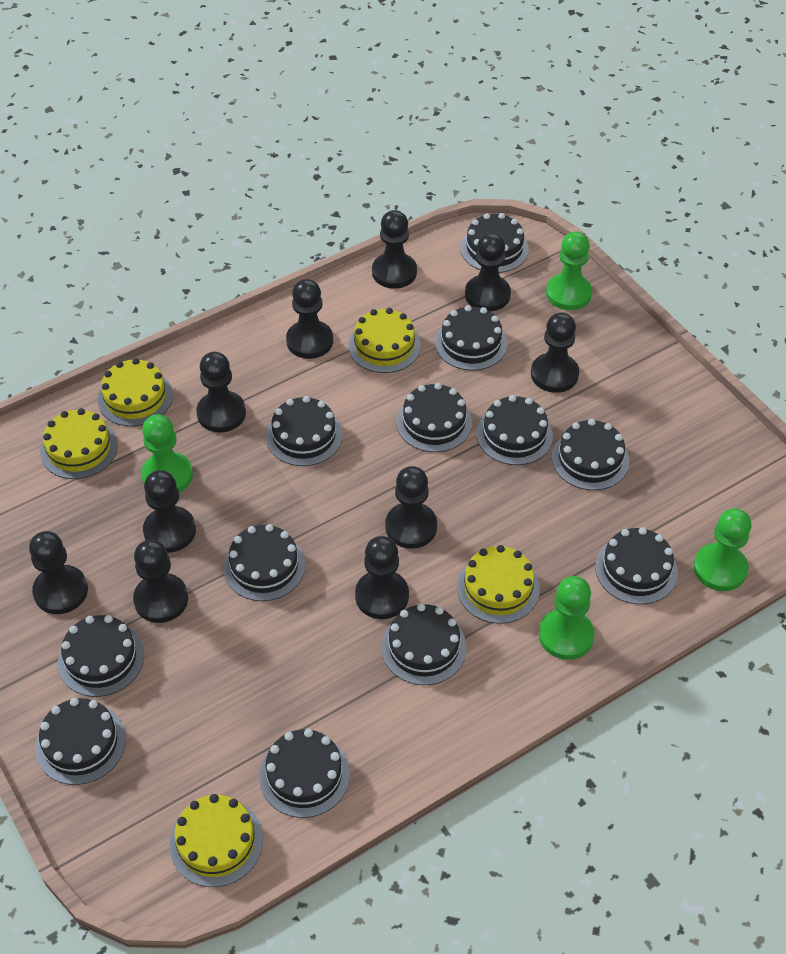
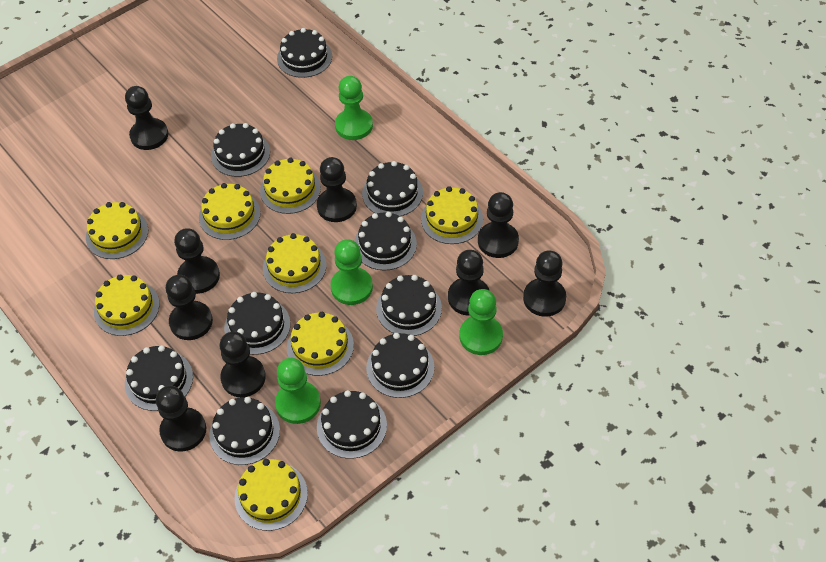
black cake: [36,698,126,785] [58,615,144,697] [223,524,305,601] [259,729,350,818] [266,396,342,466] [381,603,467,685] [397,383,472,452] [435,305,507,371] [461,213,529,273] [477,395,553,465] [552,419,629,490] [595,527,678,604] = 12 -> [125,345,193,411] [209,397,280,465] [211,123,270,177] [224,292,291,355] [277,28,332,78] [317,390,387,459] [354,212,417,270] [362,161,423,216] [366,333,434,398] [376,275,442,336] = 10
black pawn: [29,531,88,614] [133,540,188,623] [143,470,196,553] [196,352,246,433] [286,279,333,359] [355,536,409,619] [372,210,417,289] [385,466,437,549] [465,233,511,312] [531,312,579,393] = 10 -> [125,86,168,150] [156,386,206,452] [166,275,213,340] [174,228,220,294] [220,331,266,397] [317,157,357,222] [448,250,490,316] [478,192,519,258] [523,250,566,317] = 9
yellow cake: [40,408,118,479] [98,358,173,426] [169,794,263,887] [348,308,421,373] [457,545,540,624] = 5 -> [86,202,148,259] [94,275,160,336] [199,183,261,240] [235,459,308,531] [260,158,321,214] [263,233,327,293] [287,312,354,376] [421,186,483,244] = 8

